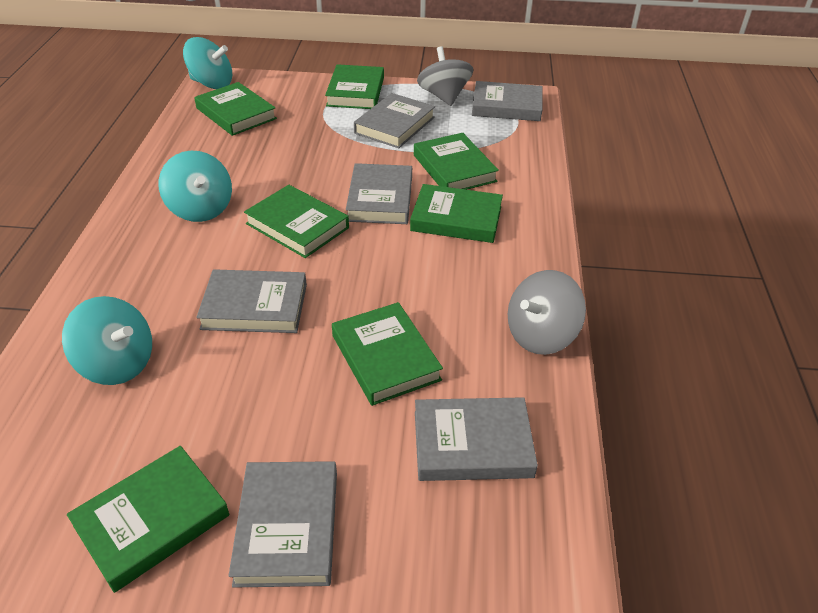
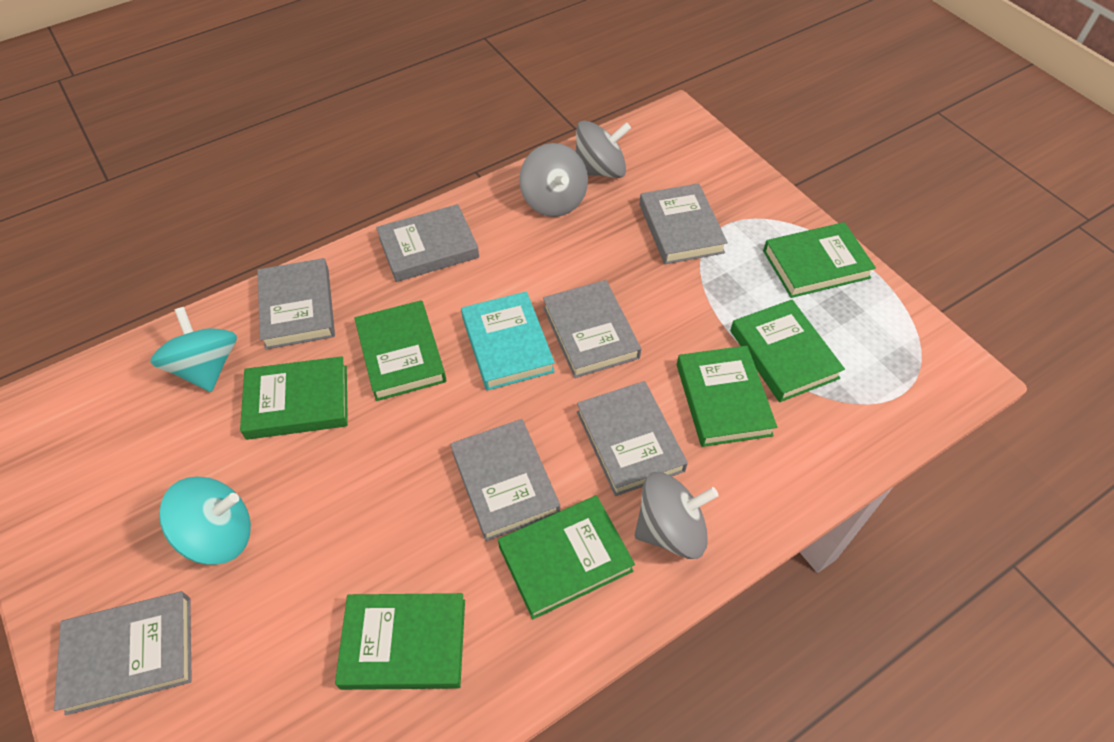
grey book: [196,269,307,333] [229,461,337,588] [346,163,412,224] [354,93,435,148] [415,397,538,481] [472,81,542,121] = 6 -> [54,591,192,715] [257,258,335,350] [376,204,479,282] [450,419,560,541] [543,280,641,378] [577,381,688,496] [639,183,728,264] = 7
grey spinning top: [417,46,473,106] [508,270,586,355] = 2 -> [519,143,588,217] [576,120,631,178] [635,472,719,559] = 3
turquoise book: none = 0 -> [461,291,555,391] = 1
turquoise spinning top: [62,296,152,385] [158,151,232,222] [183,37,232,89] = 3 -> [150,307,237,392] [159,477,251,565] = 2

